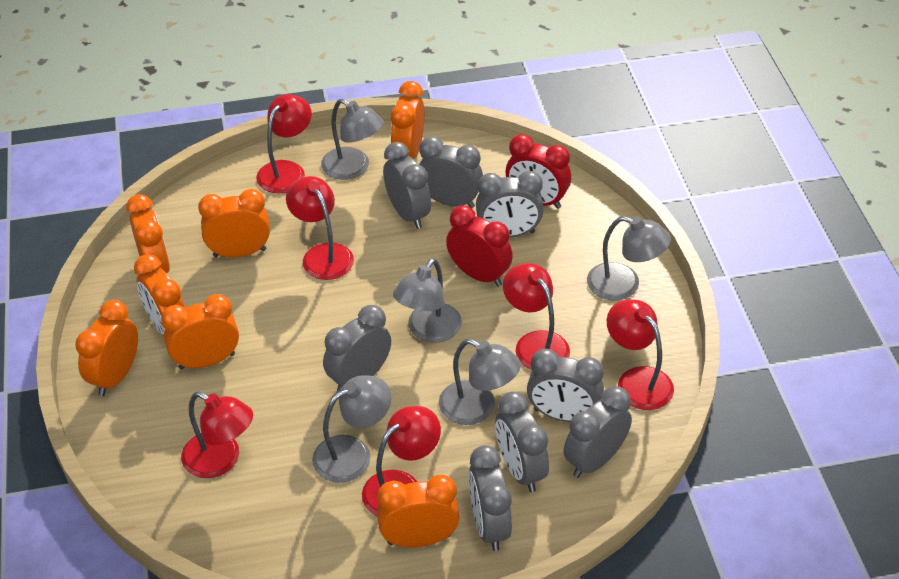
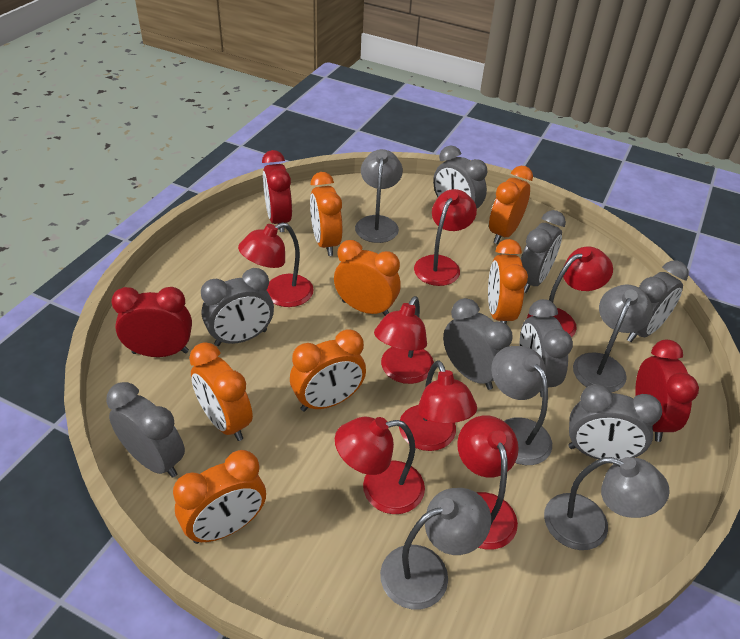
red clock: [446,205,513,287] [506,134,571,209] = 2 -> [111,287,192,357] [262,150,292,232] [635,340,699,442] = 3
red lamp: [181,392,253,478] [256,94,312,194] [286,176,354,280] [362,406,441,516] [503,263,570,370] [607,299,674,410] = 6 -> [238,222,314,307] [335,417,425,514] [374,296,434,384] [399,360,477,451] [414,189,477,286] [457,415,519,550] [527,247,613,338] = 7

